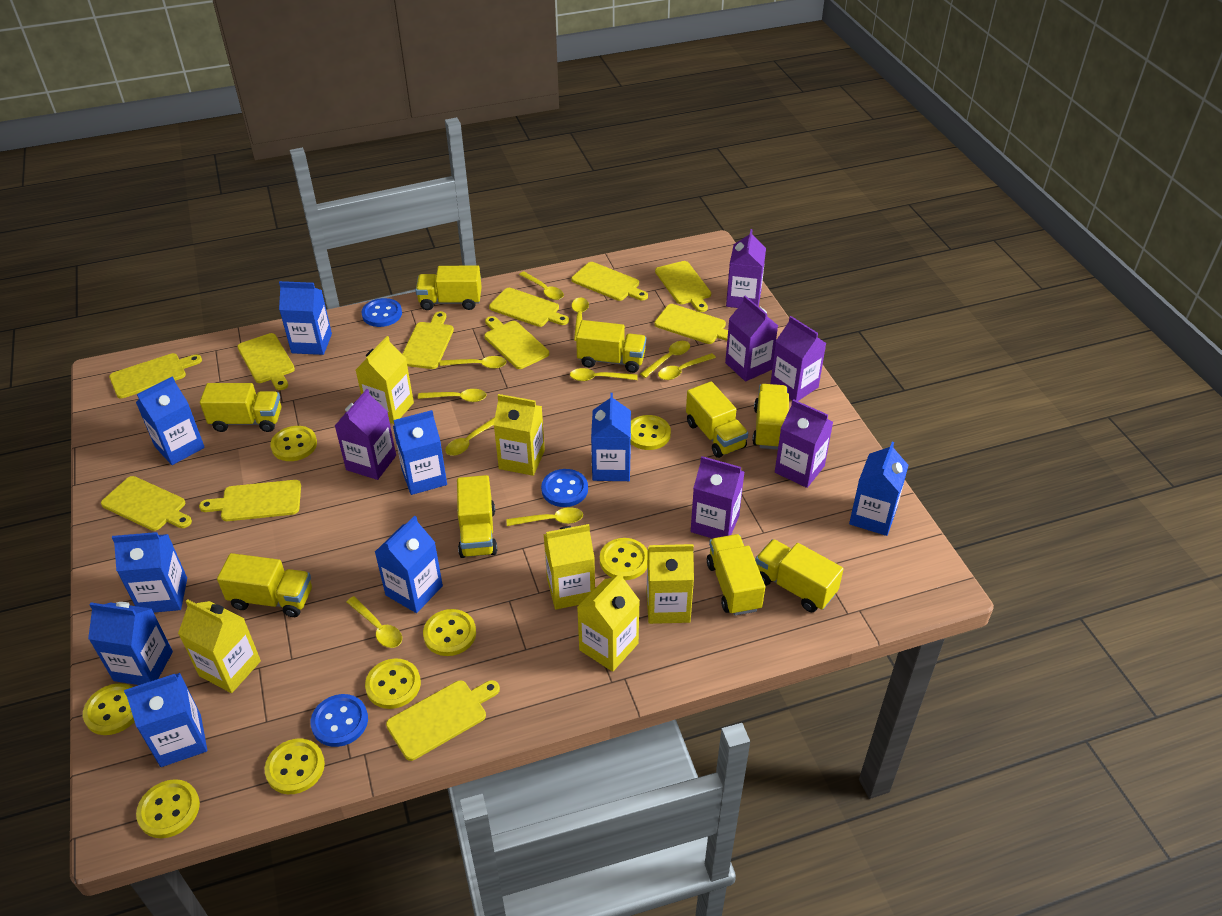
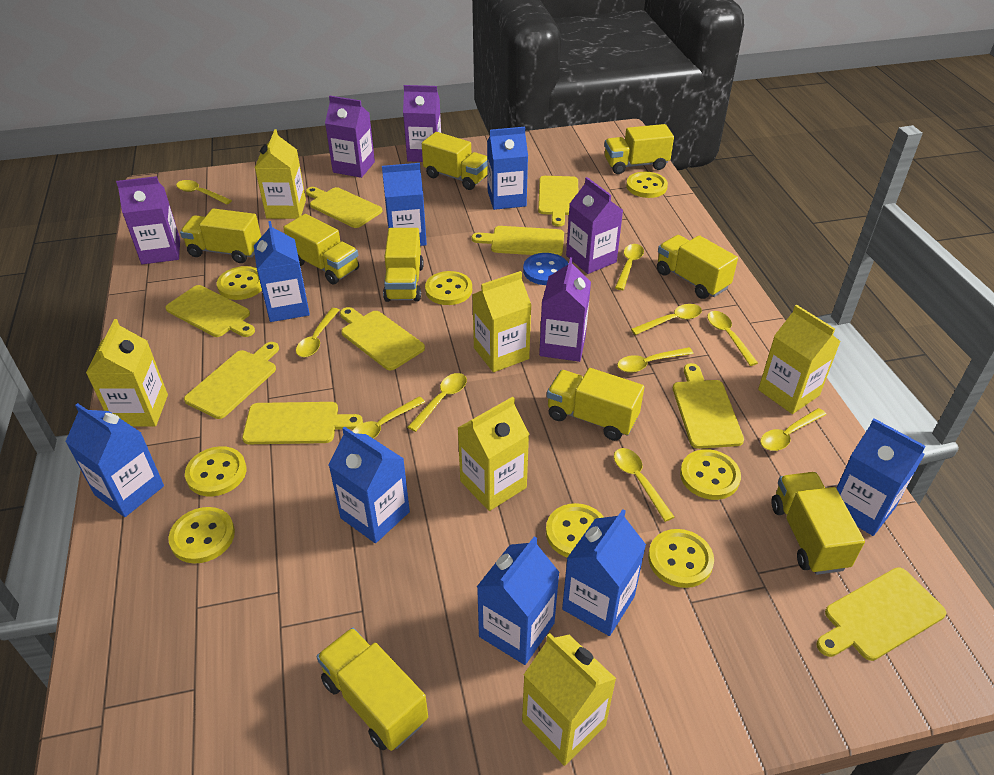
blue button: [311,694,368,747] [361,298,402,327] [541,469,588,507] = 3 -> [523,253,568,285] = 1
blue carton: [88,602,173,685] [112,532,187,613] [124,673,207,767] [136,376,205,465] [279,281,332,355] [375,516,443,613] [393,410,447,495] [591,393,631,481] [849,442,909,536] = 9 -> [65,403,164,517] [254,221,310,322] [329,426,410,543] [382,163,427,246] [477,536,560,665] [487,127,528,210] [562,509,646,636] [836,418,926,536] = 8
purple carton: [335,389,396,480] [691,456,744,539] [725,295,778,382] [726,229,766,308] [770,316,826,401] [775,399,833,488] = 6 -> [116,176,180,264] [325,96,375,178] [403,85,441,162] [539,257,591,362] [566,177,623,274] = 5
yellow cutting board: [101,476,192,531] [109,353,202,399] [199,480,301,521] [237,333,295,390] [386,680,500,761] [402,311,454,369] [484,316,549,369] [489,288,569,327] [571,262,648,301] [654,304,728,344] [655,261,711,312] = 11 -> [166,285,255,337] [184,342,279,419] [242,402,363,444] [306,187,382,228] [340,307,425,370] [472,226,564,256] [538,176,578,226] [673,363,744,449] [816,567,946,661] = 9

